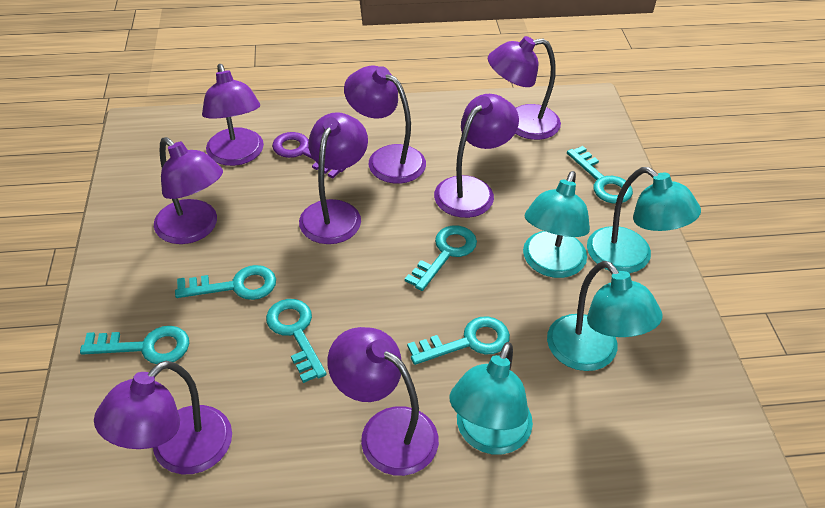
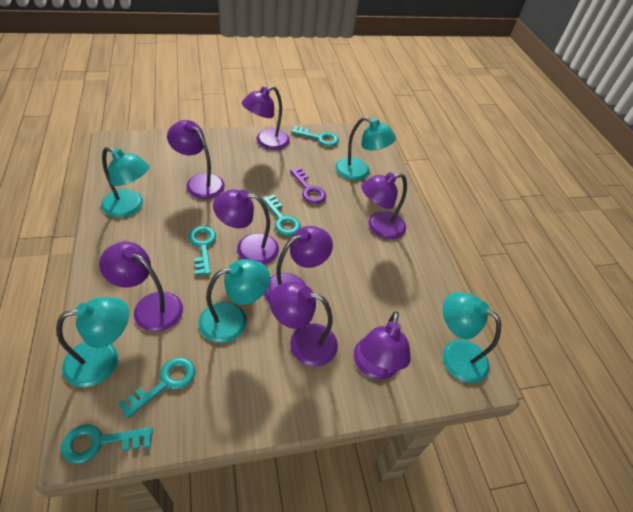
turquoise key: [80,326,189,364] [175,265,276,300] [266,299,326,383] [405,225,477,291] [407,317,510,365] [567,146,633,204] = 6 -> [61,424,153,464] [118,357,195,418] [188,226,216,275] [262,195,301,236] [291,126,339,146] = 5
turquoise lamp: [450,342,533,455] [523,171,590,278] [547,261,663,371] [587,167,701,273] = 4 -> [56,297,129,387] [101,147,149,218] [198,259,270,343] [335,117,396,181] [443,292,501,383] = 5

